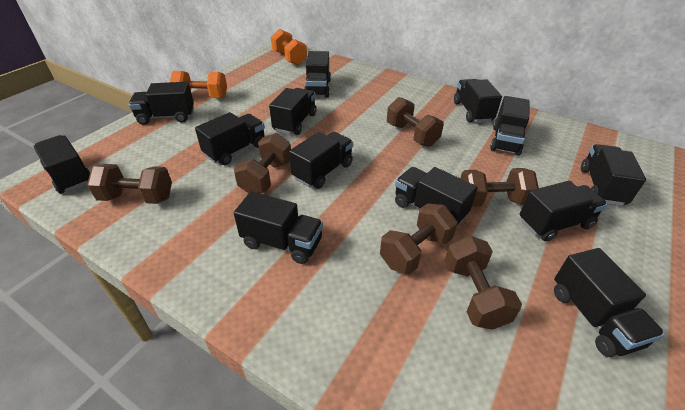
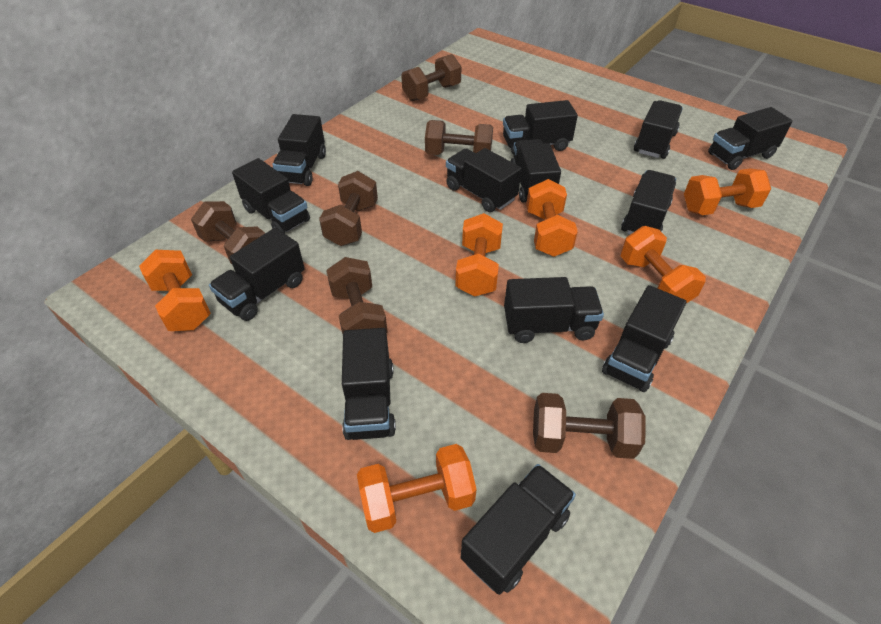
orange dumbbell: [170,71,227,98] [271,29,307,65] = 2 -> [139,250,211,331] [357,444,477,533] [455,213,503,296] [526,179,578,257] [621,226,706,304] [684,168,771,215] = 6

